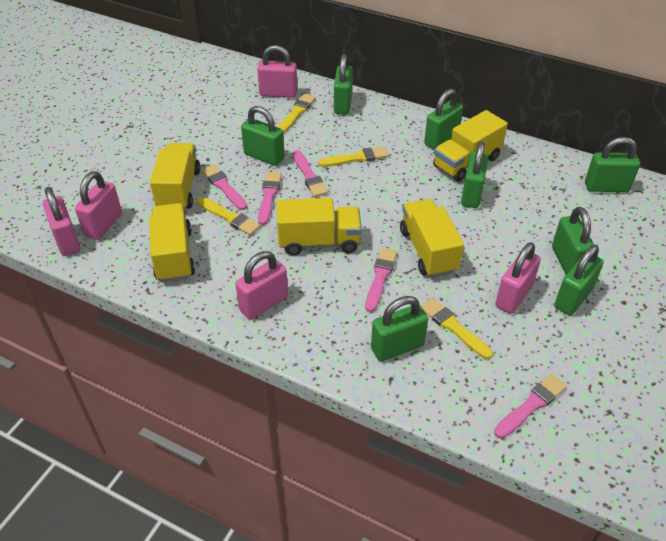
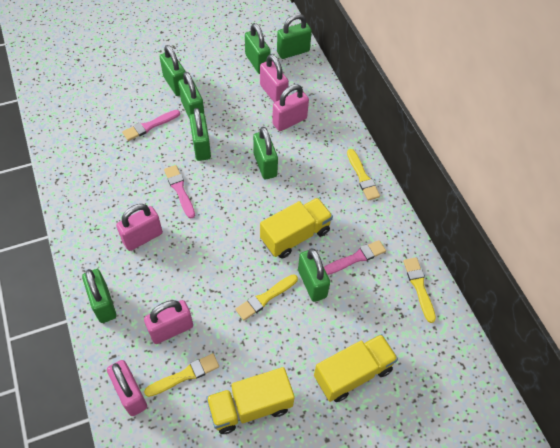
pink brush: [202,164,247,210] [258,172,282,225] [293,150,328,197] [365,248,397,312] [494,374,567,438] = 5 -> [122,110,180,141] [164,165,195,218] [324,240,386,275] = 3
yellow truck: [149,203,195,282] [150,143,201,209] [277,198,362,255] [400,199,464,277] [433,110,508,182] = 5 -> [206,367,295,434] [260,198,333,259] [314,334,398,402] = 3

